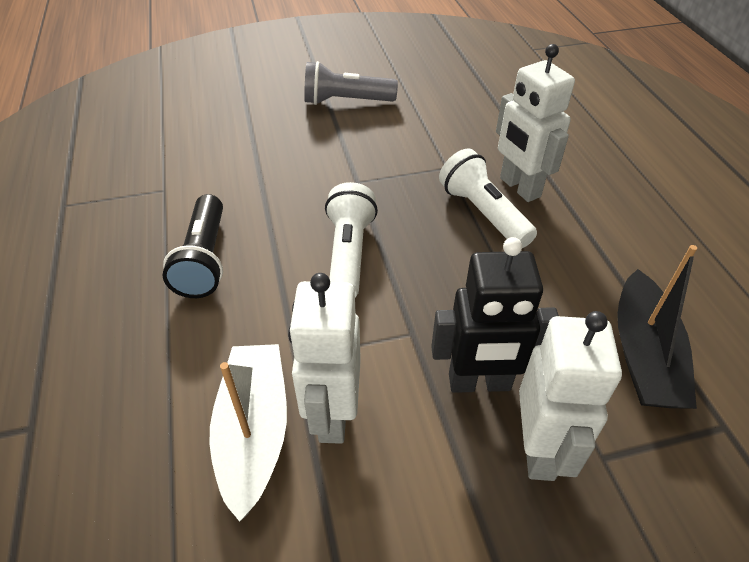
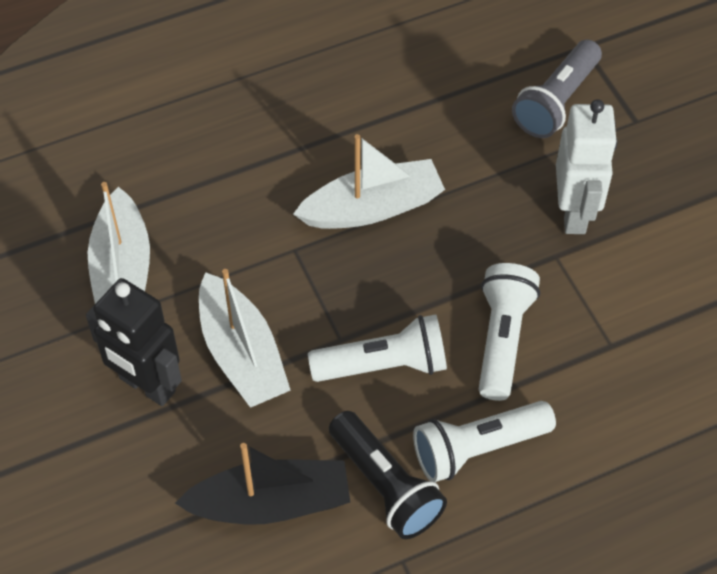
white boat: [210,344,287,522] = 1 -> [88,182,150,304] [199,269,291,408] [293,134,445,229] = 3
white flashlight: [325,182,378,298] [439,149,537,248] = 2 -> [308,315,447,382] [413,401,556,482] [479,263,540,401] = 3
white robot: [288,273,361,444] [496,44,575,202] [519,311,622,481] = 3 -> [556,99,617,234] = 1

